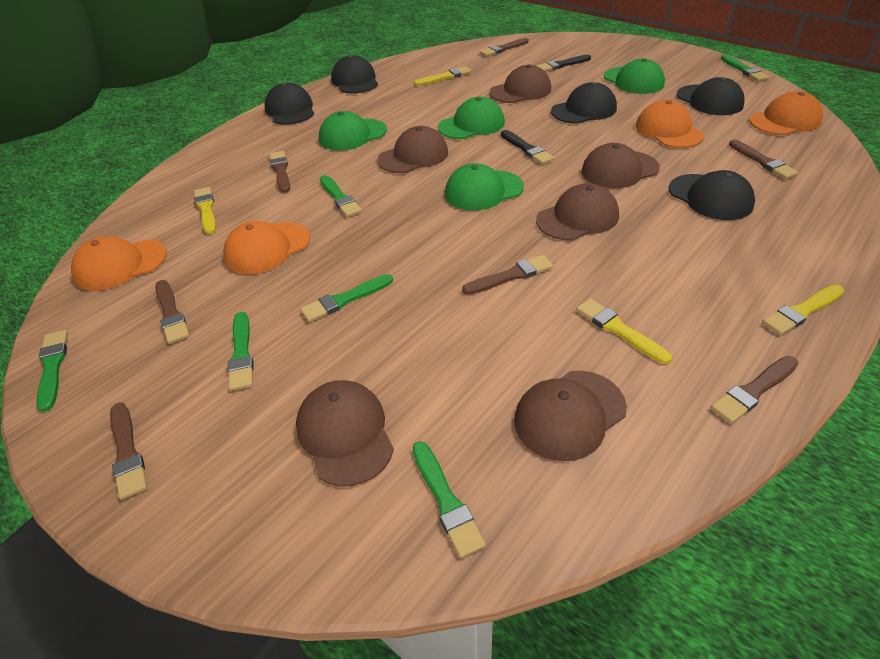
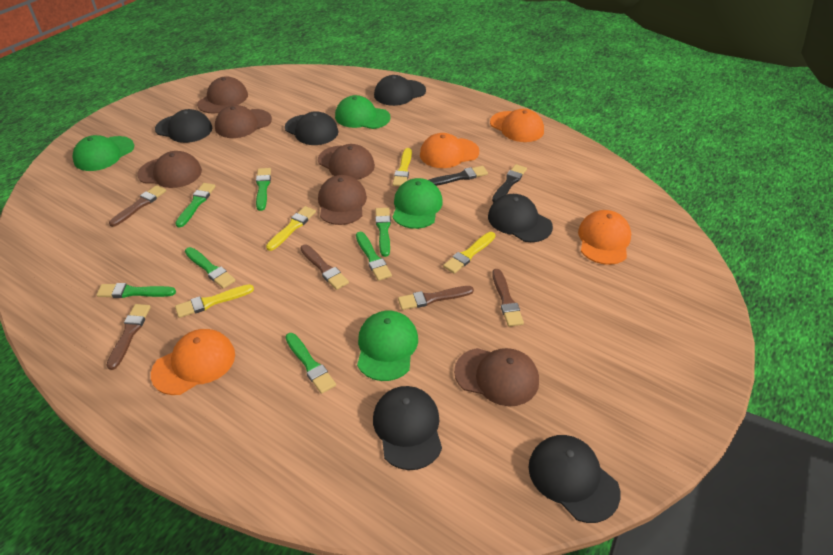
black cap: [265,83,314,125] [331,55,378,94] [551,82,617,124] [669,170,755,220] [677,77,745,115] = 5 -> [155,109,212,143] [285,111,338,145] [373,386,442,470] [374,75,426,106] [488,194,553,242] [528,435,620,523] = 6
brown brush: [110,402,148,500] [155,280,190,344] [269,151,290,193] [462,255,553,295] [480,38,529,57] [711,356,798,423] [729,139,799,179] = 7 -> [106,304,151,370] [109,185,166,227] [300,244,349,290] [398,286,474,310] [492,269,524,327] = 5
green brush: [37,330,68,412] [228,312,254,391] [300,274,393,322] [320,175,362,217] [412,441,486,558] [721,54,769,82] = 6 -> [96,283,176,298] [175,183,216,228] [185,247,236,289] [256,168,271,211] [285,333,336,394] [356,232,392,281] [375,208,391,257] = 7

